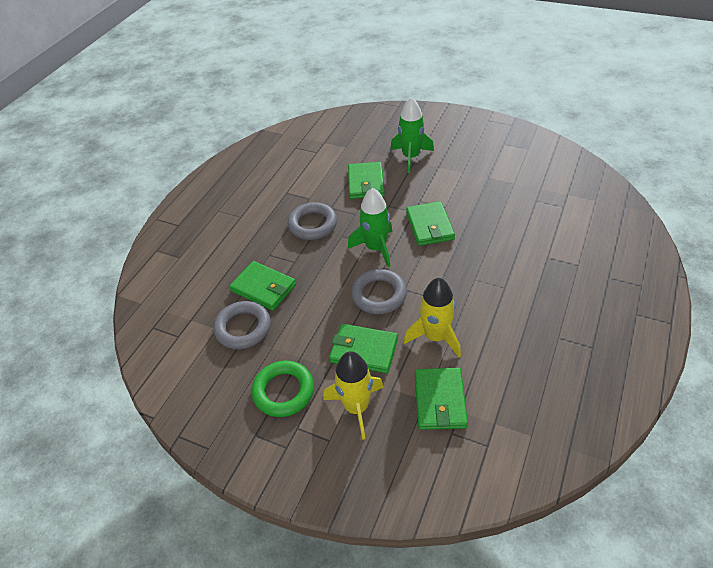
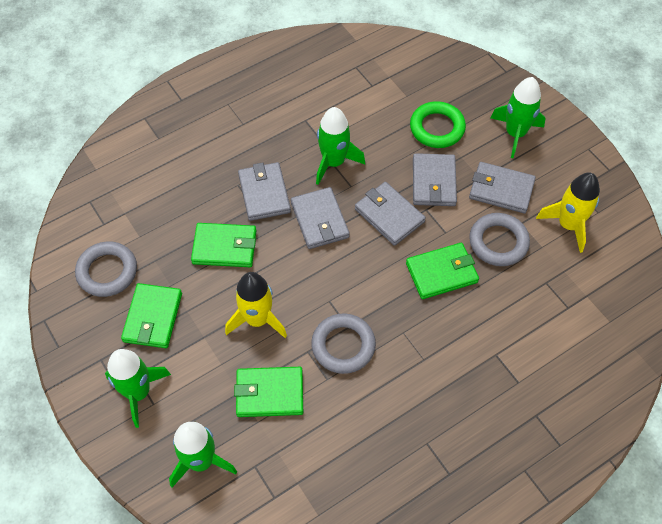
green rocket: [348,188,392,267] [391,97,434,173] = 2 -> [105,349,171,428] [169,422,237,487] [316,107,365,185] [491,77,546,158] = 4
green wallet: [229,261,296,311] [329,324,398,374] [348,162,385,199] [406,201,455,246] [415,368,468,430] = 5 -> [121,283,182,348] [191,223,256,267] [234,367,303,417] [406,243,479,299] = 4
grey wallet: none = 0 -> [238,162,291,221] [291,187,350,249] [355,182,426,246] [413,153,457,206] [469,162,536,213] = 5

